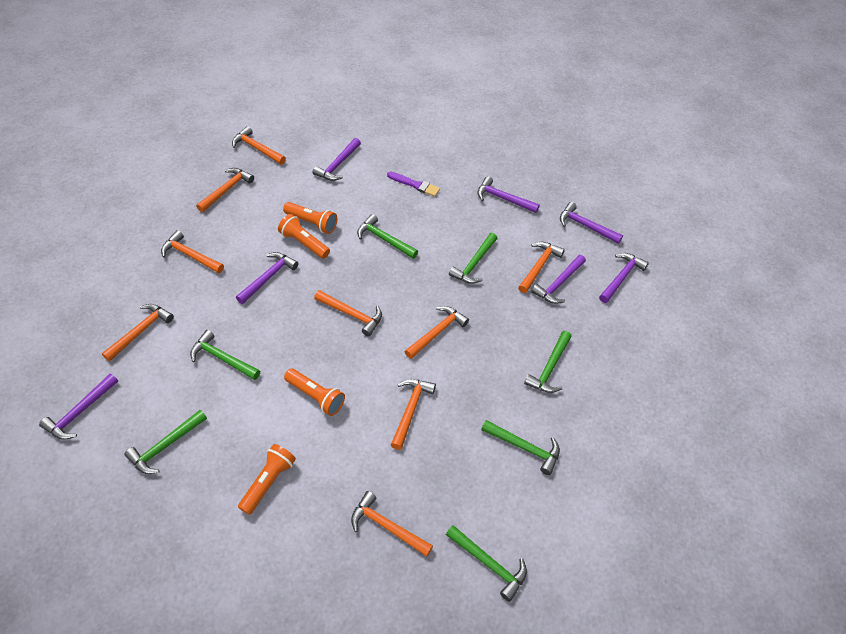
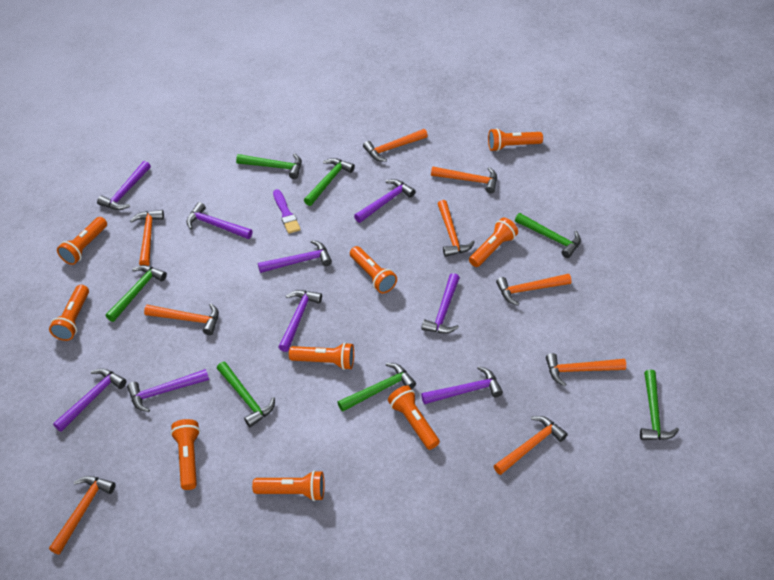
orange flashlight: [238,444,296,515] [278,214,330,259] [283,202,337,234] [284,368,345,416] = 4 -> [49,285,89,341] [57,217,107,265] [171,419,200,490] [252,470,325,501] [289,342,354,370] [350,246,397,293] [388,385,440,450] [469,218,518,267] [488,128,543,151] = 9
purple hammer: [39,374,118,440] [236,252,298,304] [313,138,361,181] [477,176,540,213] [531,255,586,304] [560,202,623,244] [599,253,649,303] = 7 -> [53,368,127,432] [97,161,151,210] [127,369,209,412] [186,202,252,239] [258,240,332,273] [279,290,322,352] [354,179,416,223] [421,273,460,334] [421,366,503,404] = 9

